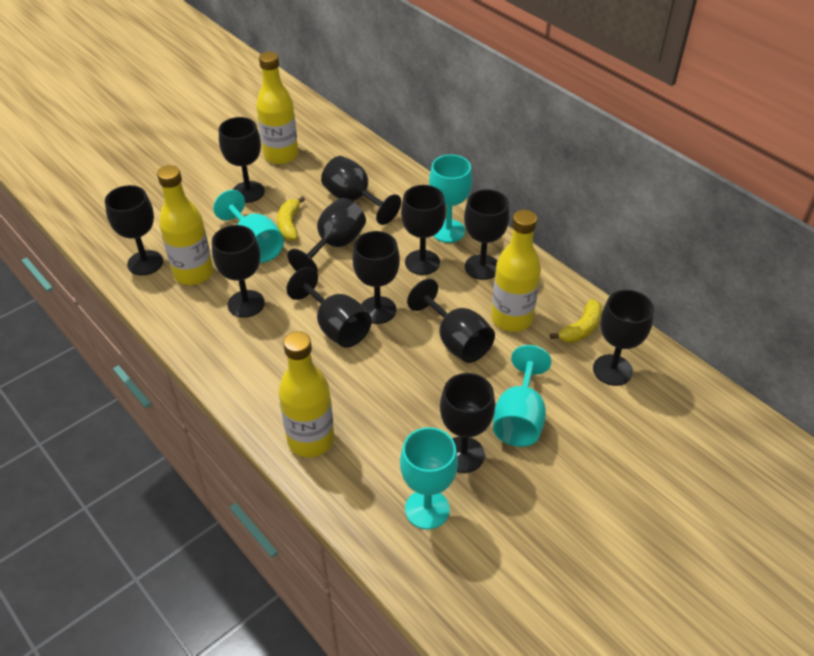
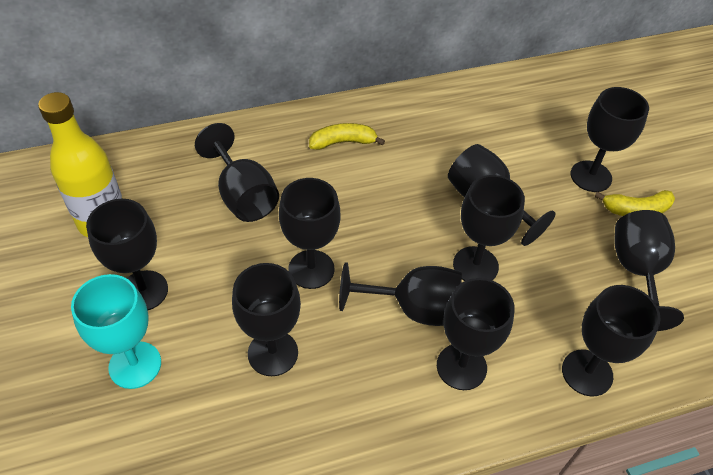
black goblet: [105,185,163,275] [212,225,265,318] [219,117,265,203] [287,198,366,273] [287,267,372,348] [321,156,401,225] [352,231,400,324] [401,185,446,275] [407,279,495,363] [440,373,495,473] [464,189,510,280] [593,290,654,386] = 12 -> [86,199,168,310] [195,123,279,222] [232,263,301,376] [279,178,341,289] [339,262,462,326] [437,278,515,390] [448,144,556,246] [453,175,525,281] [562,285,661,397] [571,87,649,192] [614,210,684,331] = 11
turquoise goblet: [213,190,284,263] [400,427,458,529] [429,155,472,243] [493,345,551,447] = 4 -> [71,274,161,389] = 1
yellow bottle: [157,165,213,285] [256,52,299,164] [278,331,334,457] [491,210,541,332] = 4 -> [38,92,122,237] = 1

